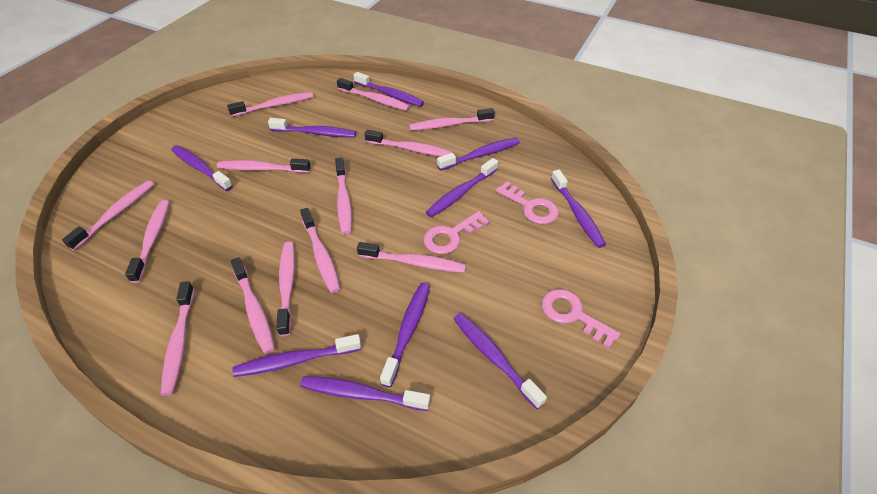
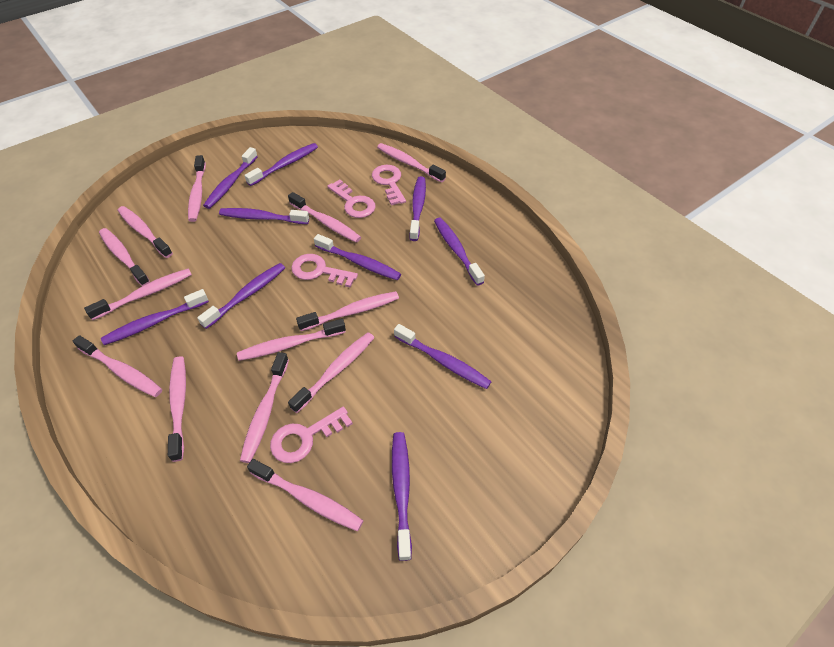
pink key: [423,211,490,254] [496,181,559,224] [542,289,621,349] = 3 -> [270,407,353,463] [291,254,358,288] [327,179,376,218] [372,165,406,205] = 4

